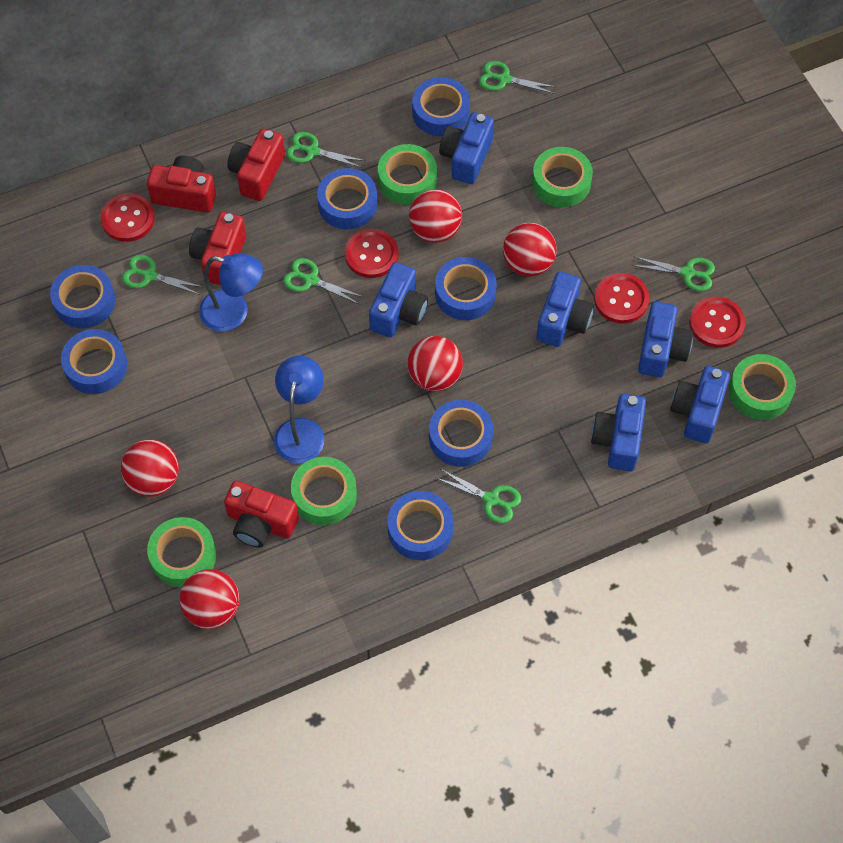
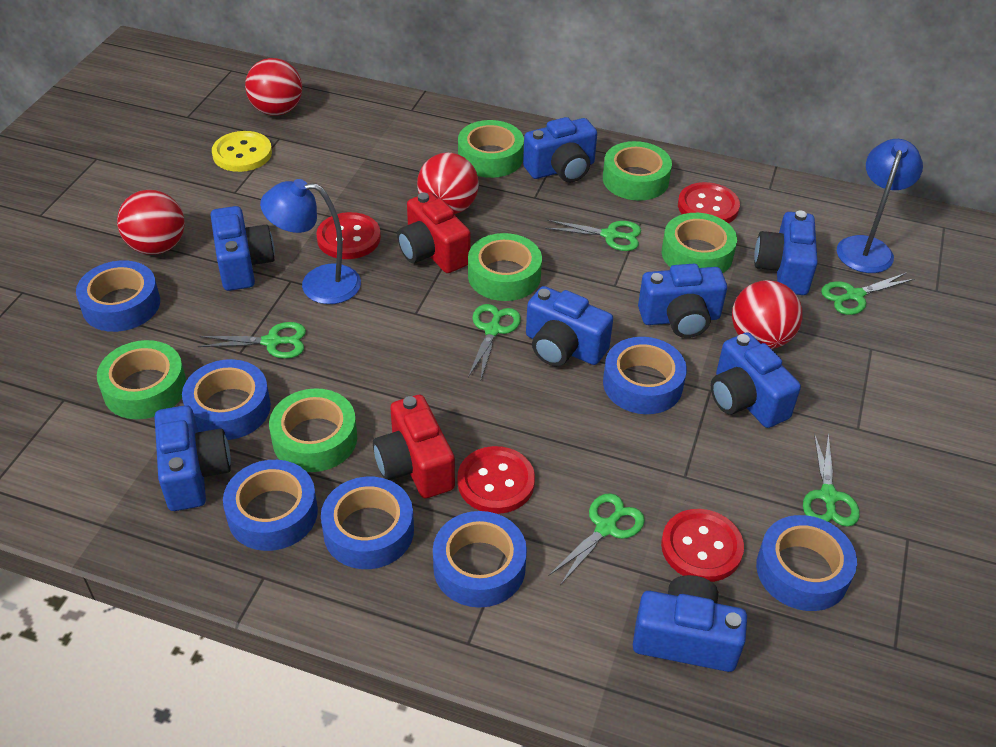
blue camera: [369,262,428,337] [439,112,494,184] [536,271,594,347] [591,394,646,472] [638,301,693,378] [670,366,730,443] = 6 -> [155,405,231,511] [210,206,275,291] [523,117,597,182] [526,286,613,366] [633,575,747,672] [638,264,727,338] [711,332,801,428] [754,210,818,295] = 8
green tape: [147,517,216,587] [291,457,357,525] [378,144,437,205] [532,147,593,207] [729,354,796,420] = 5 -> [97,340,186,419] [269,388,357,472] [458,120,524,178] [468,233,542,301] [603,141,672,201] [662,213,737,273] = 6
red ball: [121,439,179,497] [179,569,240,629] [407,336,463,392] [409,189,462,243] [503,223,557,277] = 5 -> [117,190,185,255] [245,58,302,116] [417,152,479,214] [732,280,803,349] = 4
red camera: [147,155,216,213] [189,212,246,285] [224,481,299,548] [227,129,285,201] = 4 -> [373,395,455,498] [397,192,470,273] = 2
yellow button: none = 0 -> [212,131,272,172] = 1

